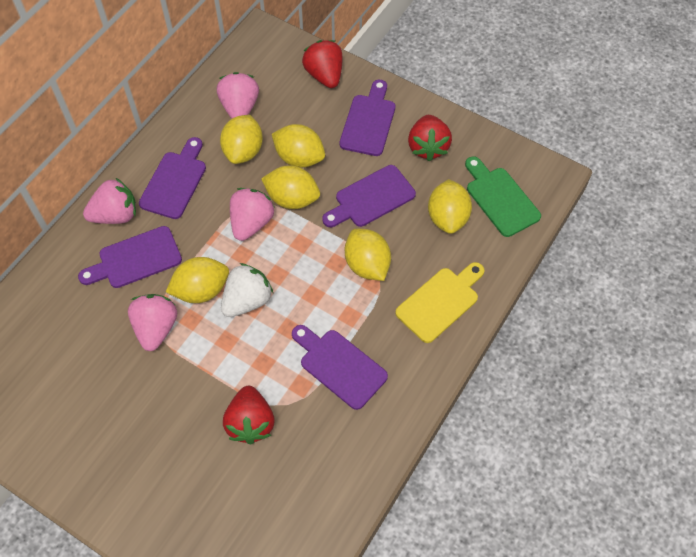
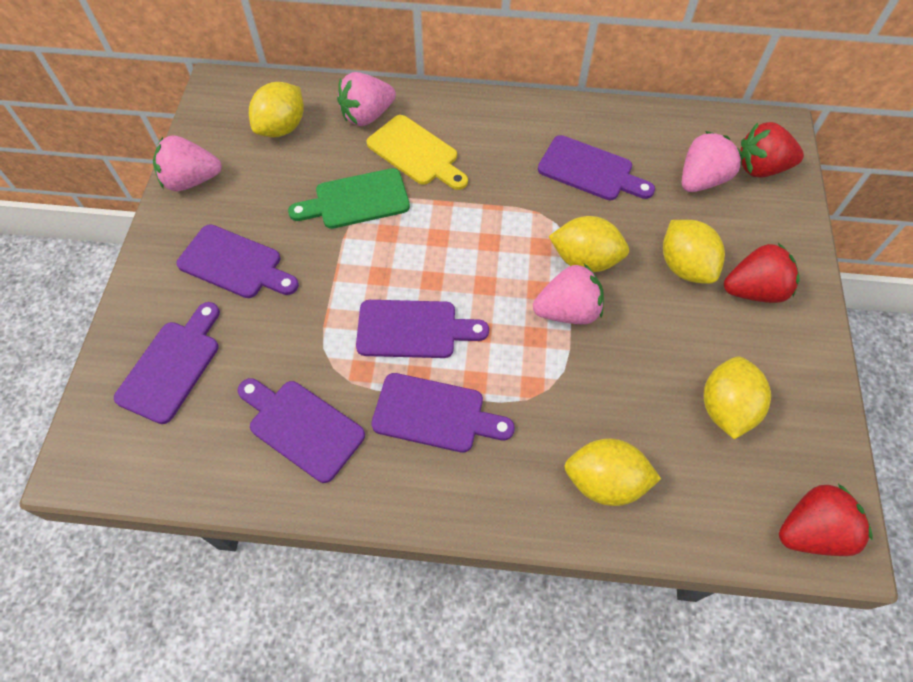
purple cutting board: [78,226,182,288] [139,137,206,219] [292,325,388,410] [322,165,416,227] [340,80,395,156] = 5 -> [114,302,220,424] [176,224,299,298] [238,378,365,483] [356,300,489,358] [371,373,515,453] [538,135,655,200] = 6
white strawberry: [221,263,273,317] = 1 -> none = 0
yellow lemon: [166,257,229,303] [220,115,263,164] [261,165,320,209] [272,124,325,168] [345,229,391,281] [428,179,472,234] = 6 -> [249,82,304,137] [548,216,629,272] [565,439,661,506] [663,220,725,284] [704,357,771,439] = 5

